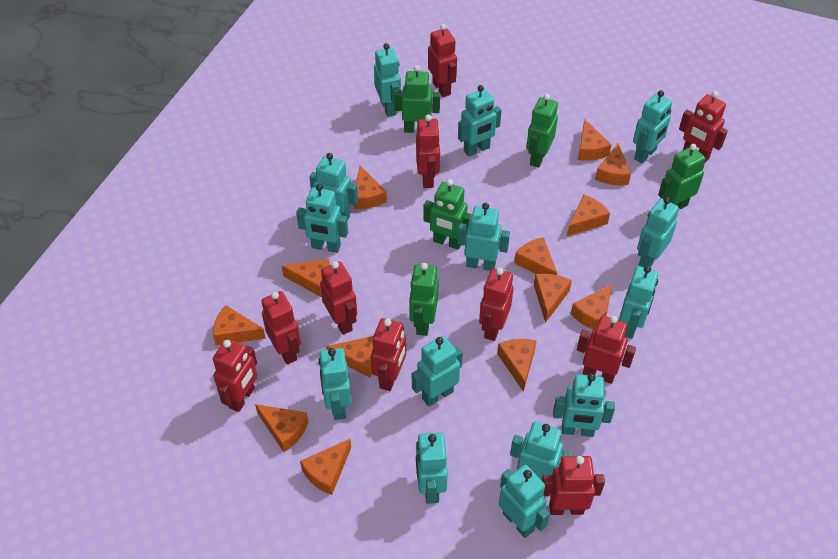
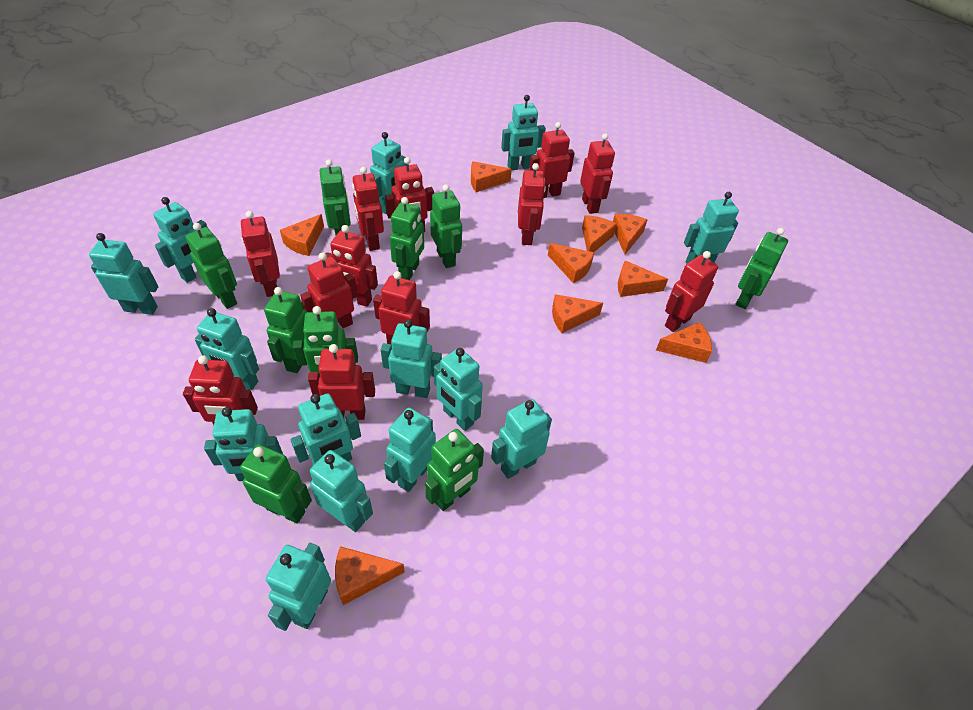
green robot: [394,65,440,133] [409,263,439,336] [423,179,472,250] [526,94,558,168] [658,144,705,209] = 5 -> [185,223,237,309] [240,444,312,524] [264,287,307,373] [293,306,358,375] [320,159,351,235] [390,197,424,280] [425,429,484,511] [430,184,462,268] [735,228,788,309] = 9
orange cheese: [213,305,266,345] [255,404,308,452] [282,259,330,297] [300,439,351,495] [326,336,373,377] [354,166,387,209] [497,339,537,392] [514,237,557,275] [534,274,572,323] [567,195,610,236] [571,284,612,329] [578,120,612,161] [595,143,631,185] = 13 -> [280,214,324,256] [335,546,405,605] [471,161,512,192] [548,243,594,283] [552,294,603,333] [582,215,617,252] [613,214,647,254] [618,261,668,297] [656,322,712,363] = 9
red robot: [213,338,257,412] [261,291,301,365] [320,261,357,335] [371,318,406,391] [416,114,441,188] [428,24,457,97] [479,268,514,341] [542,456,605,515] [577,315,636,384] [679,91,728,164] = 10 -> [183,355,258,425] [241,211,280,297] [300,252,358,328] [308,344,375,420] [326,225,378,307] [352,167,384,251] [373,271,430,344] [385,157,434,232] [518,163,546,245] [529,122,575,198] [580,133,615,214] [665,251,718,332] = 12

